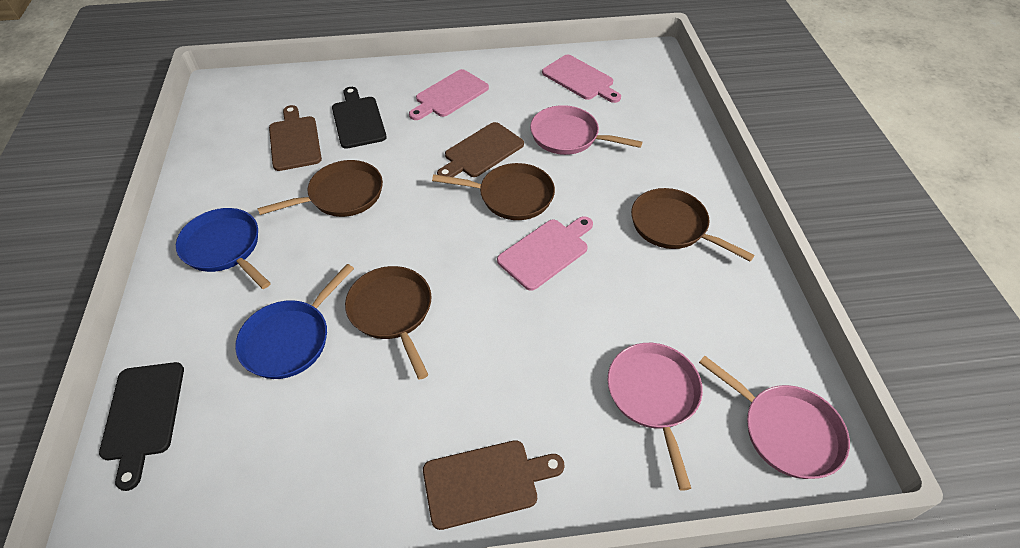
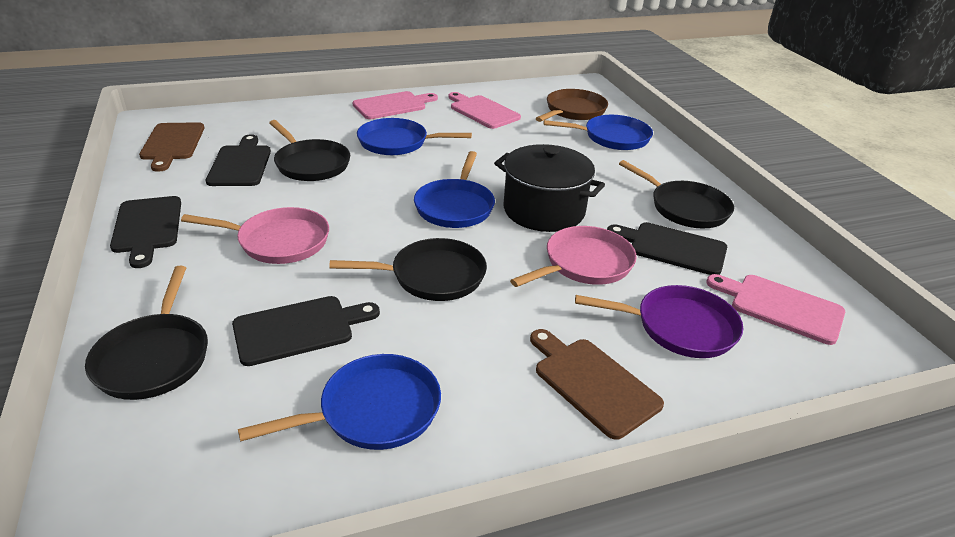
black cutting board: [99,362,184,491] [332,87,387,149] = 2 -> [110,196,181,268] [206,134,271,186] [232,296,380,366] [607,222,727,275] = 4
black pan: none = 0 -> [85,266,208,400] [269,120,350,181] [329,238,487,301] [619,160,734,228] = 4
black pot: none = 0 -> [494,144,605,232] = 1
blue pan: [176,208,271,289] [235,264,354,379] = 2 -> [238,354,441,450] [357,118,472,155] [414,151,495,228] [544,115,653,150] = 4
brown cutting board: [269,105,322,171] [423,440,565,530] [437,122,524,177] = 3 -> [139,122,205,172] [530,329,664,440] = 2
brown pan: [257,160,383,217] [345,266,432,380] [432,163,555,220] [631,188,755,261] = 4 -> [536,89,608,122] = 1
pink pan: [530,105,642,155] [608,343,703,491] [699,356,850,479] = 3 -> [181,207,329,264] [510,226,637,287] = 2
purple pan: none = 0 -> [575,285,743,358] = 1

